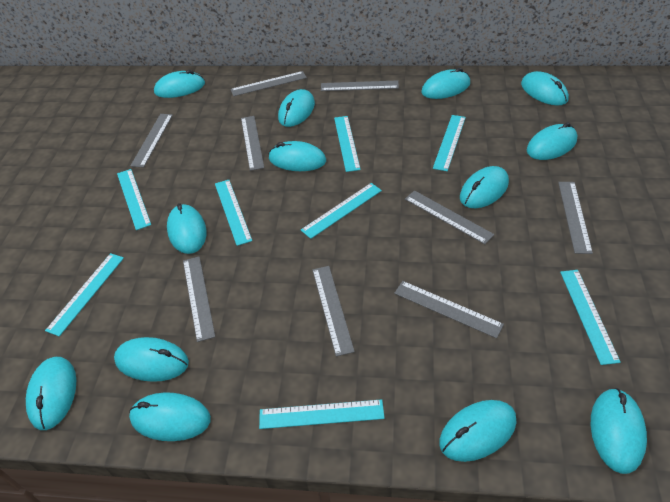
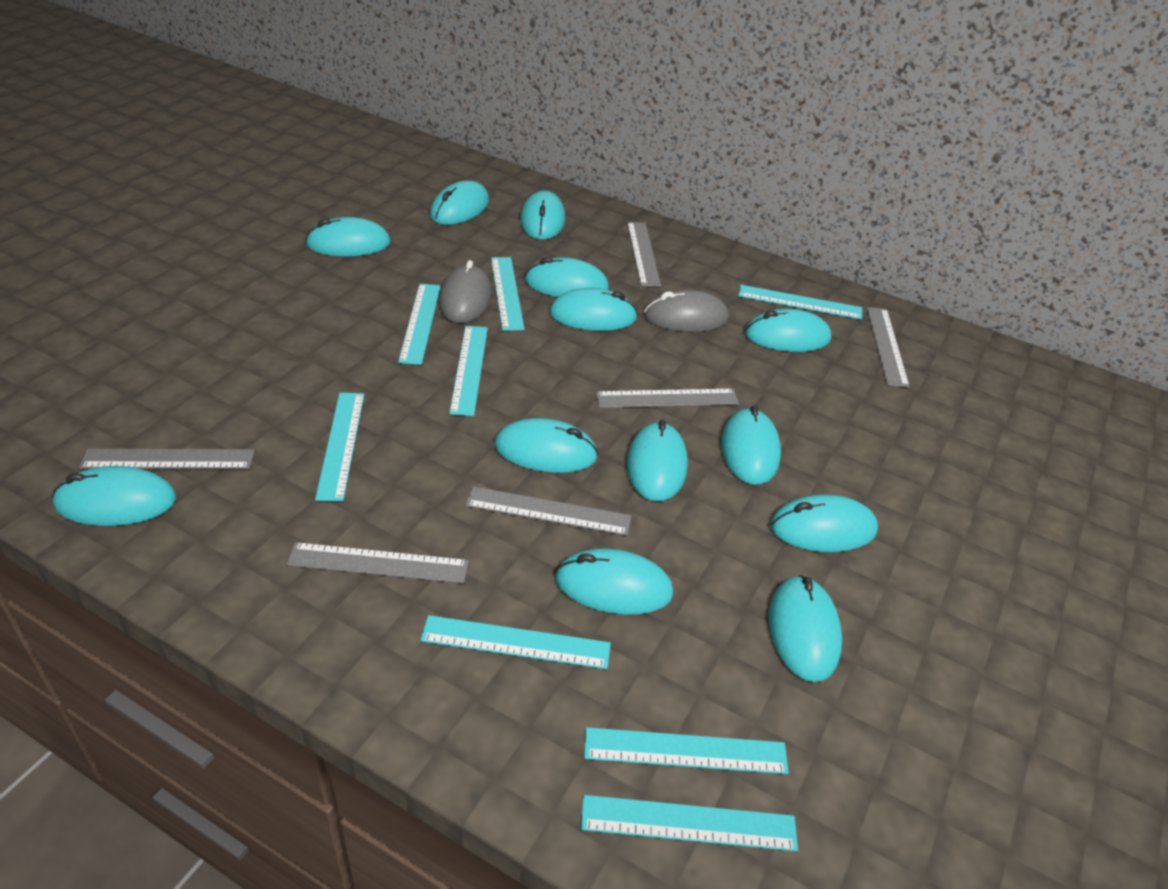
grey mouse: none = 0 -> [439,260,492,323] [644,289,729,332] = 2
grey ruler: [130,114,173,167] [183,257,215,342] [230,71,307,96] [241,116,264,171] [312,266,355,356] [321,80,399,91] [394,281,504,338] [405,190,494,244] [558,182,593,254] = 9 -> [79,449,255,469] [287,542,469,584] [466,486,631,536] [596,389,739,408] [627,222,661,287] [867,307,910,388] = 6

